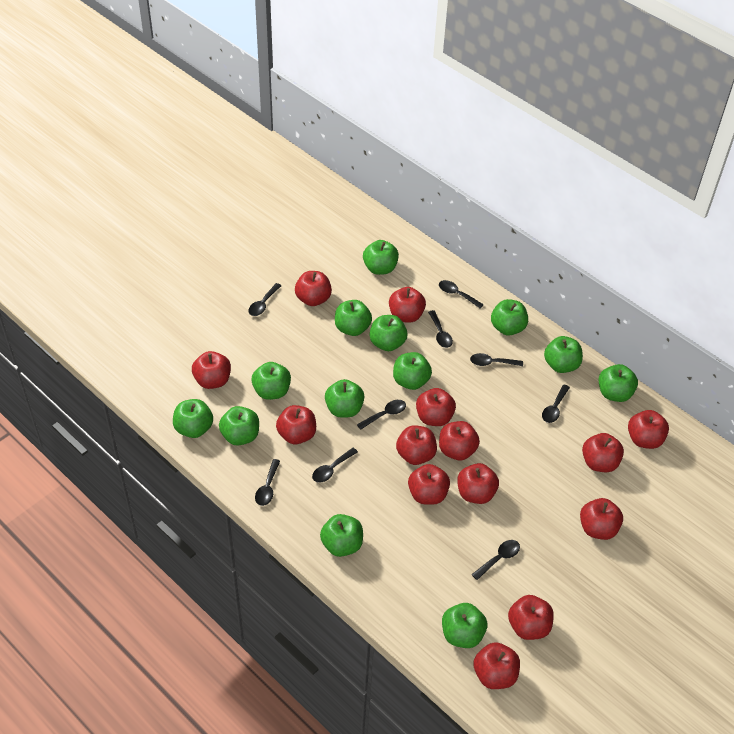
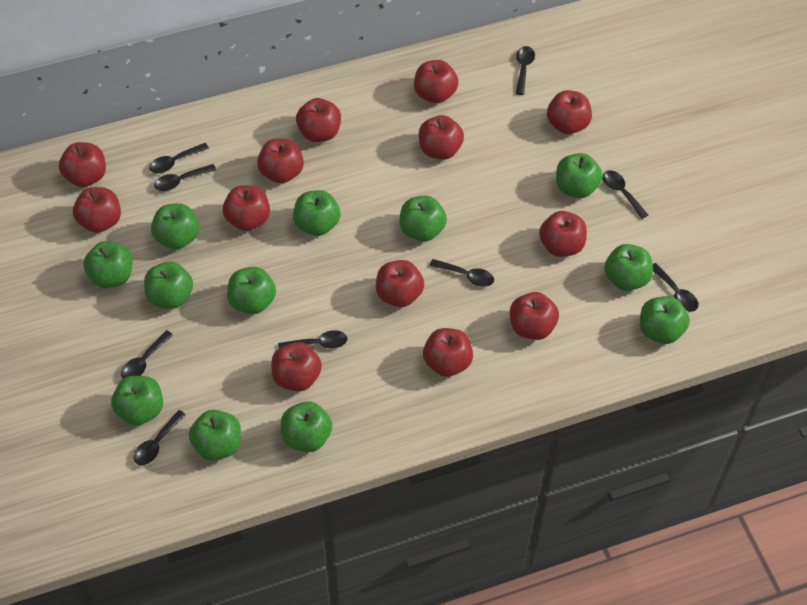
green apple: [173,399,213,438] [219,406,259,446] [251,362,291,400] [320,514,363,557] [325,379,364,418] [335,300,372,336] [363,240,399,275] [370,315,408,351] [393,352,432,390] [442,603,487,648] [491,299,528,336] [544,336,583,373] [598,364,638,402] = 13 -> [83,241,133,288] [111,376,163,425] [144,262,193,309] [151,203,199,250] [189,410,241,461] [227,267,276,314] [281,401,332,452] [293,190,340,236] [400,196,447,241] [556,153,603,198] [604,244,653,291] [640,296,690,344] = 12
red apple: [192,351,231,389] [276,405,316,444] [295,271,332,306] [389,287,426,323] [396,425,437,465] [408,464,450,505] [416,388,456,426] [439,421,480,460] [457,463,499,504] [474,642,520,689] [508,595,554,640] [580,498,623,540] [582,433,624,472] [628,410,669,449] = 14 -> [59,142,106,187] [73,187,121,233] [223,185,270,231] [257,139,304,183] [271,342,322,391] [296,98,341,142] [376,260,424,307] [414,60,458,103] [419,115,464,160] [423,328,473,377] [510,292,559,340] [539,211,587,257] [547,90,592,134] = 13

